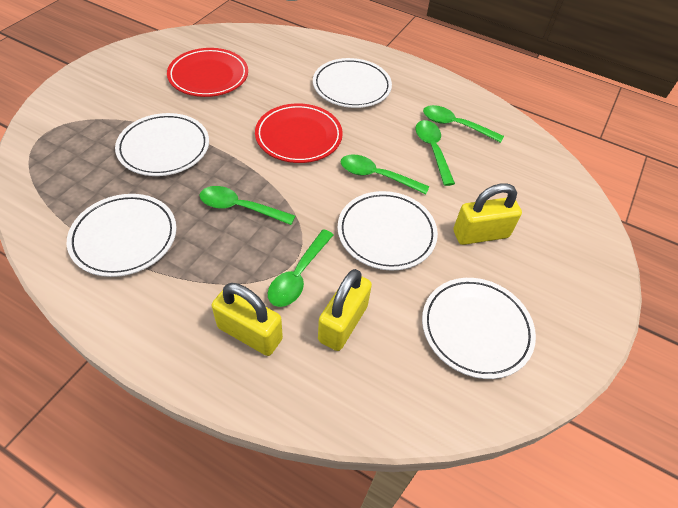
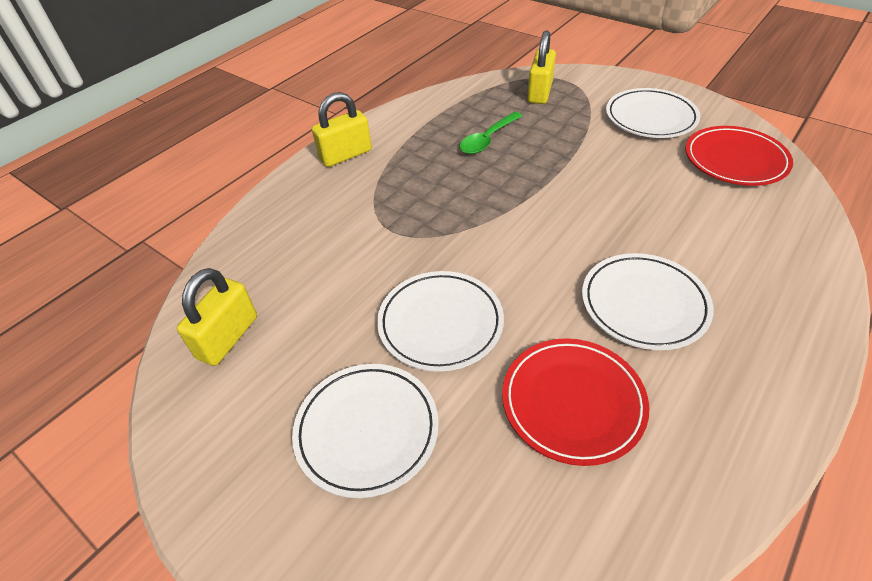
green spoon: [199,186,295,225] [268,229,333,307] [341,154,429,194] [415,120,455,186] [423,105,504,143] = 5 -> [460,112,523,154] = 1
white plate: [67,194,177,277] [115,113,209,176] [313,58,392,108] [337,191,438,271] [422,278,536,379] = 5 -> [292,364,439,498] [377,271,504,372] [582,253,714,350] [606,88,700,138] = 4

